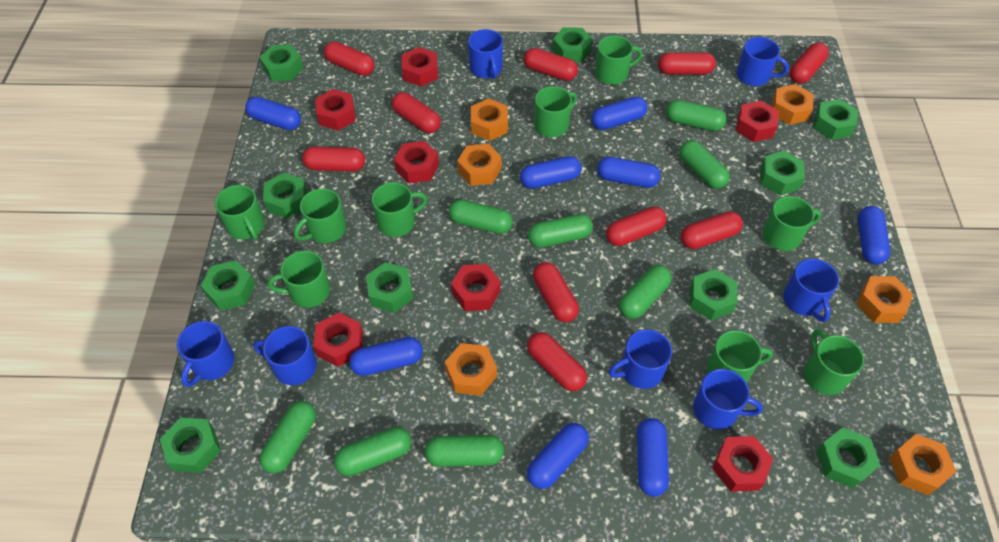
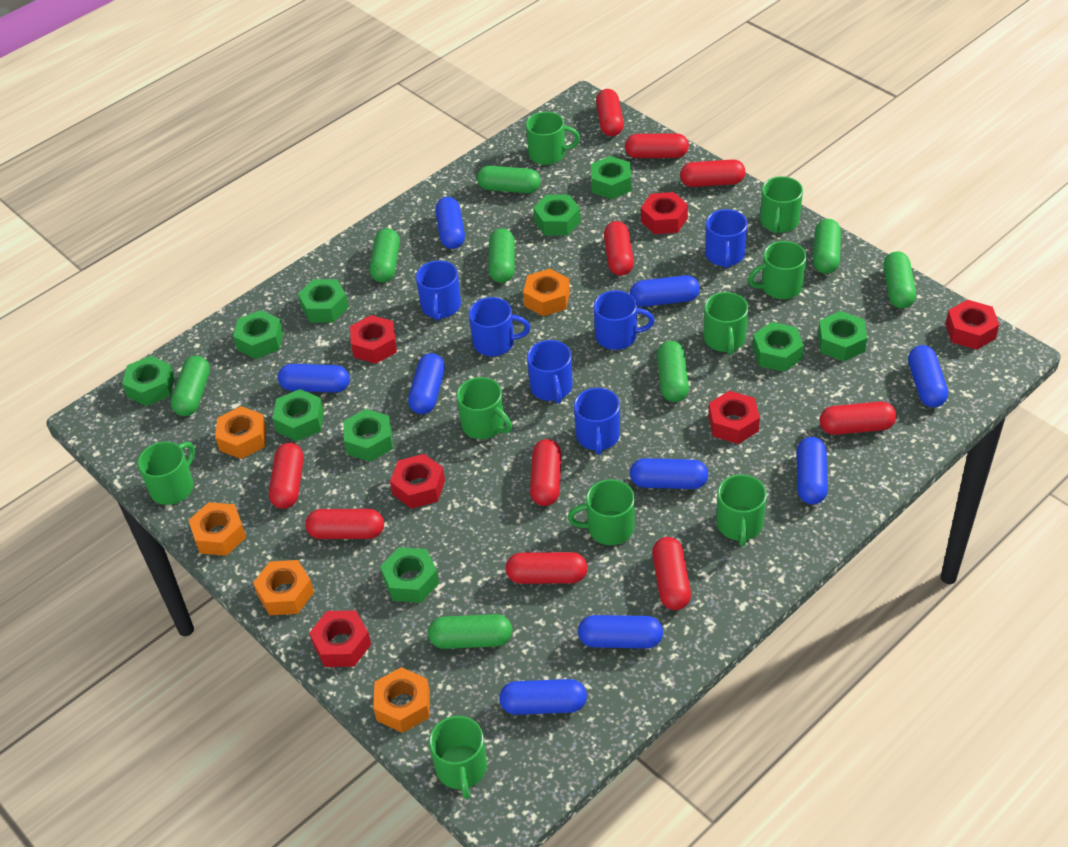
blue capsule: [245,97,301,130] [349,337,423,376] [520,156,582,189] [527,423,589,489] [591,97,647,130] [597,157,661,188] [637,418,669,497] [858,206,890,264] = 8 -> [278,364,350,392] [408,353,445,414] [435,197,465,249] [499,679,587,715] [578,615,663,648] [630,275,700,307] [630,458,709,489] [797,437,828,504] [908,345,948,407] = 9
blue mug: [177,321,234,387] [253,326,317,385] [468,29,503,79] [609,329,672,389] [693,369,763,430] [736,37,789,86] [783,258,839,322] = 7 -> [416,260,461,321] [469,297,531,356] [527,340,573,404] [574,388,620,455] [593,290,655,350] [705,209,748,268] = 6
orange nut: [445,343,497,396] [457,144,502,186] [471,99,508,141] [772,84,813,125] [856,276,913,323] [889,434,956,495] = 6 -> [189,502,246,556] [215,406,267,459] [253,560,314,615] [373,667,430,733] [523,269,570,316] = 5
red nut: [313,313,363,367] [315,89,356,131] [394,141,439,184] [402,47,438,87] [451,264,500,311] [712,436,773,492] [736,101,779,142] = 7 -> [309,610,371,667] [350,315,397,364] [390,454,445,509] [641,192,688,234] [708,391,760,444] [946,300,999,350] = 6

